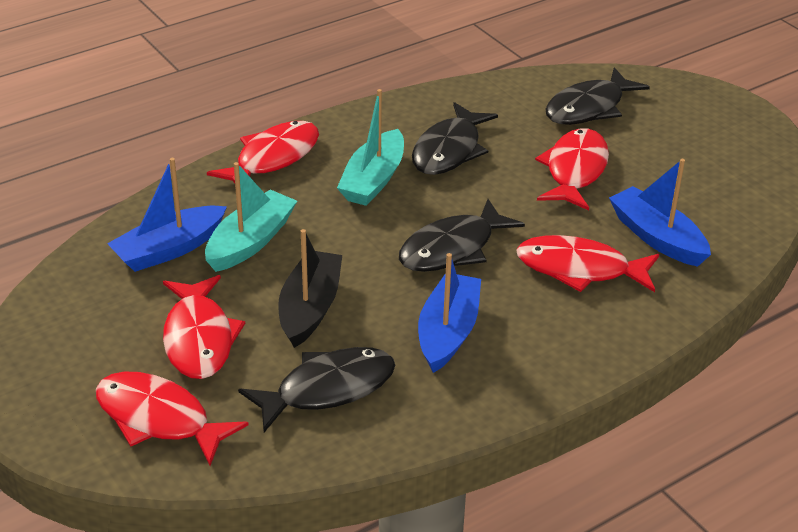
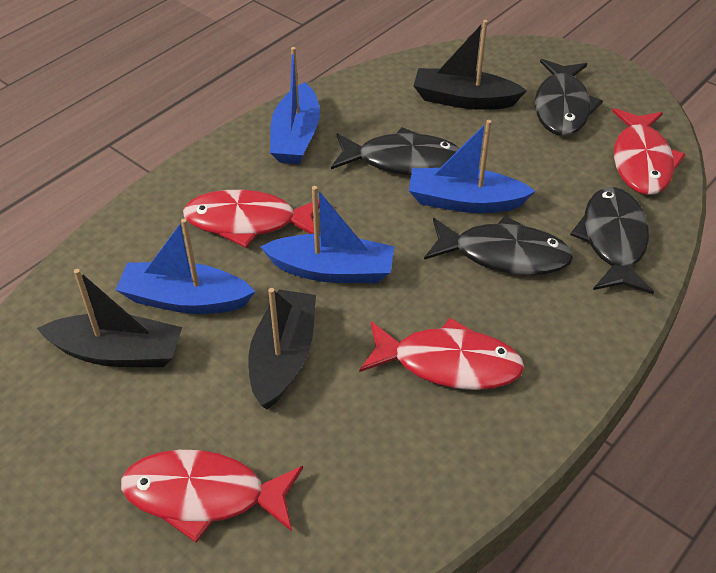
black boat: [278,229,342,348] = 1 -> [37,269,182,367] [248,288,316,409] [414,20,527,110] = 3
blue boat: [107,158,227,272] [418,253,481,373] [609,159,711,267] = 3 -> [116,219,255,314] [260,186,394,283] [270,47,320,164] [409,120,535,213] = 4
red fish: [96,372,249,466] [163,275,245,379] [207,121,319,183] [516,235,659,292] [535,128,609,210] = 5 -> [121,450,303,542] [183,190,320,248] [359,318,524,390] [612,108,686,195] = 4
turquoise boat: [205,162,297,272] [337,89,404,206] = 2 -> none = 0

